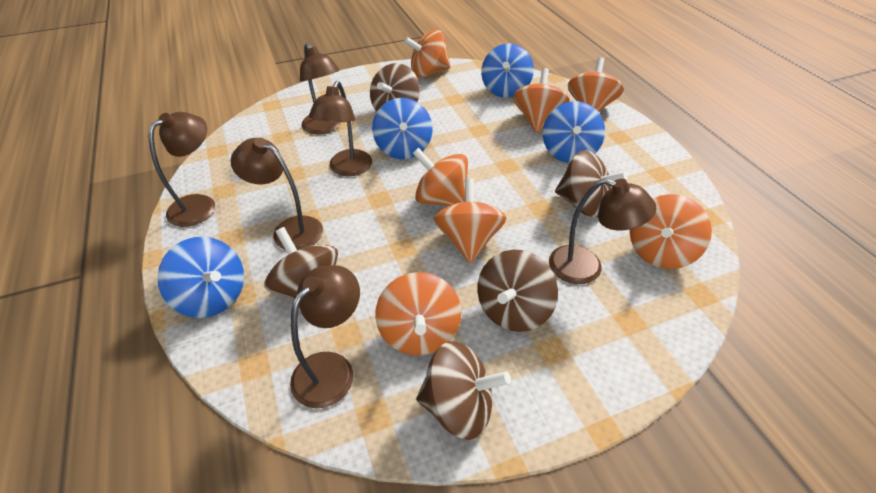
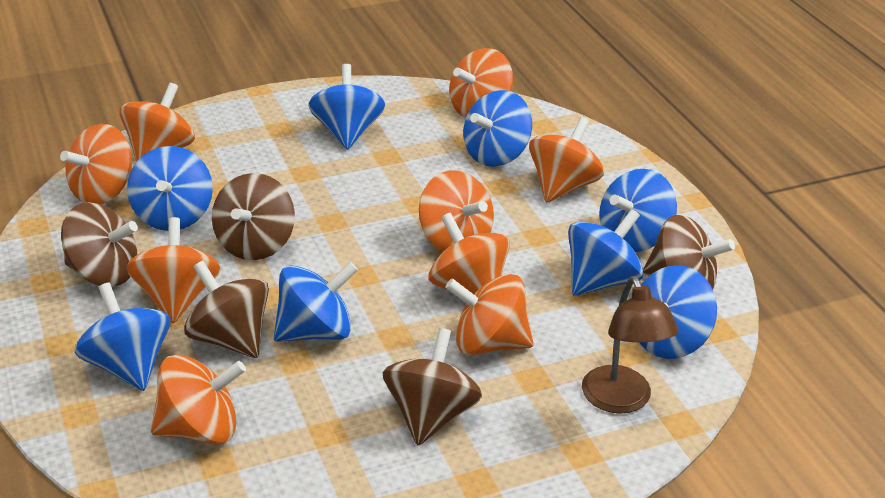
blue spinning top: [157,237,244,318] [372,98,433,159] [481,44,534,98] [543,101,605,163] = 4 -> [75,283,170,391] [127,146,213,231] [274,262,358,342] [308,64,385,150] [463,90,532,167] [568,209,644,296] [599,169,677,252] [639,265,717,359] = 8
brown lamp: [149,112,215,227] [230,138,323,250] [290,265,360,408] [300,43,341,135] [309,81,372,176] [549,178,656,284] = 6 -> [582,276,679,414] = 1
orange spinning top: [375,272,461,355] [404,30,451,77] [413,148,468,206] [433,178,507,264] [513,68,570,133] [568,57,624,112] [630,194,712,269] = 7 -> [60,124,132,204] [119,83,195,162] [126,217,220,323] [151,354,246,444] [419,170,494,251] [428,212,510,294] [445,274,534,355] [449,48,513,118] [529,117,604,203] = 9

